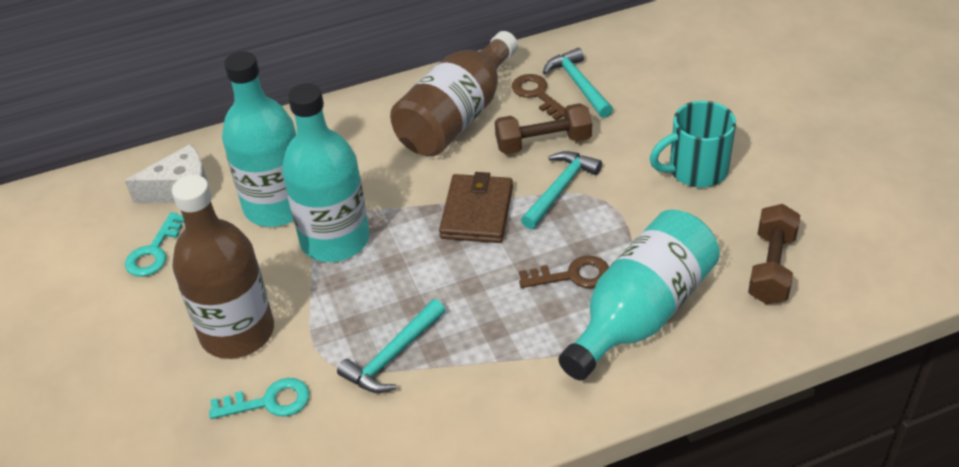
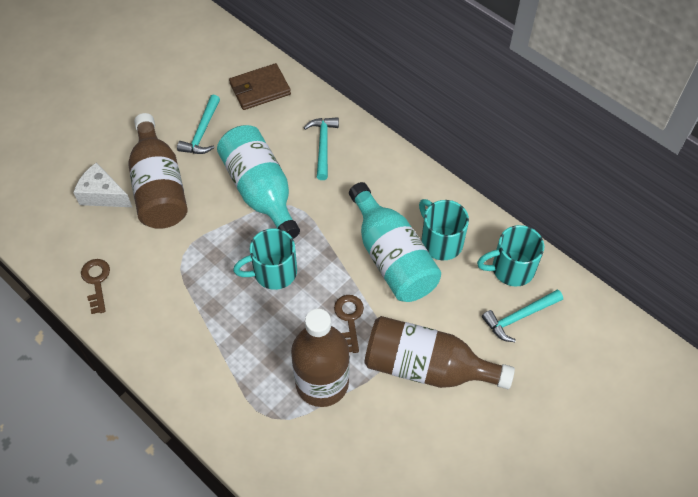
brown bottle: [172,175,274,359] [390,31,518,157] = 2 -> [128,113,188,229] [291,309,349,407] [365,316,515,389] = 3
brown dumbbell: [495,103,592,154] [748,204,800,304] = 2 -> none = 0
turquoise bottle: [222,51,296,227] [282,83,370,262] [559,209,720,380] = 3 -> [217,125,300,239] [349,182,441,302] = 2
turquoise key: [125,212,184,277] [209,378,309,419] = 2 -> none = 0
turquoise mug: [650,101,736,188] = 1 -> [233,228,297,290] [419,199,469,260] [477,225,544,287] = 3

